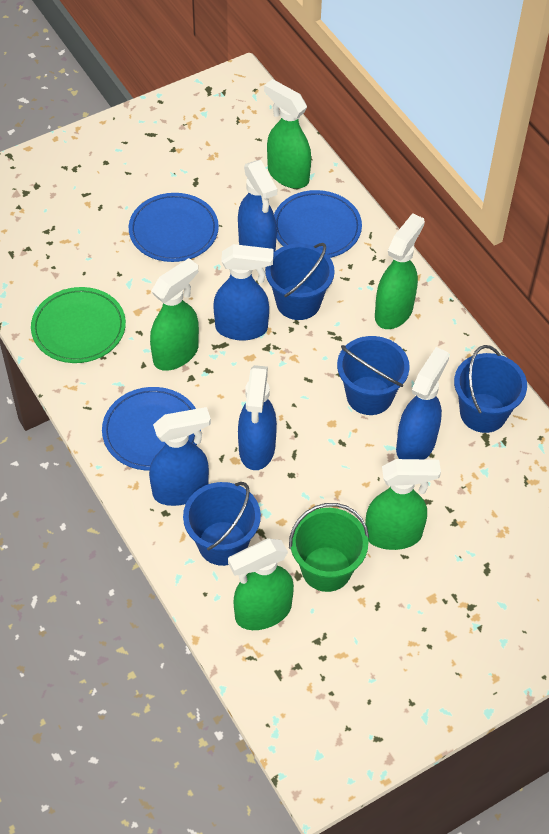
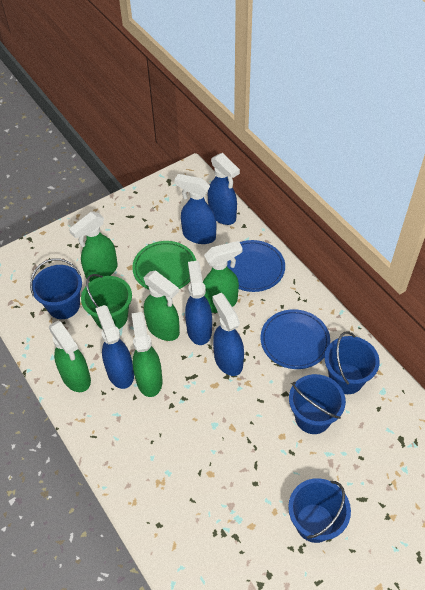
blue plate: [102,387,201,471] [129,193,219,262] [274,190,362,258] = 3 -> [227,240,285,292] [260,309,330,369] = 2

